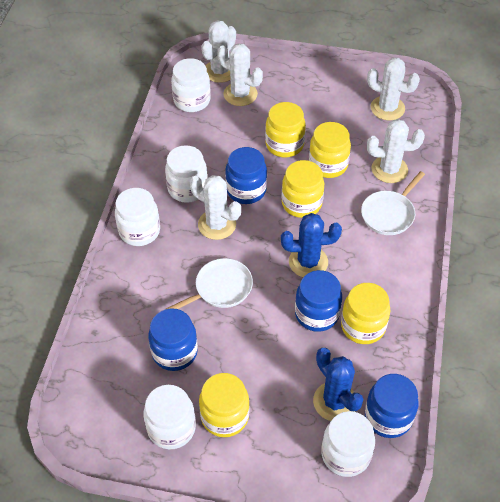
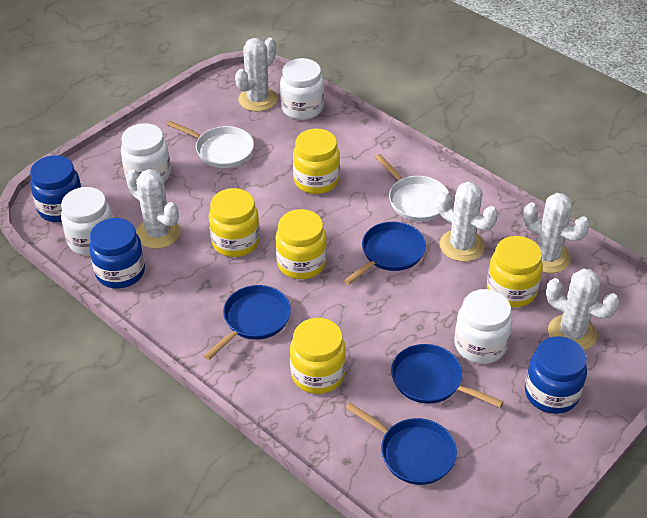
blue cactus: [281,213,342,277] [313,348,363,421] = 2 -> none = 0
blue jar: [148,308,198,371] [225,147,267,204] [295,270,342,332] [365,374,418,438] = 4 -> [30,155,82,222] [89,218,145,288] [525,336,587,414] = 3
blue pan: none = 0 -> [204,285,291,360] [344,222,426,285] [346,403,457,485] [391,344,503,408] = 4
white jar: [115,188,160,246] [144,385,196,449] [165,145,208,203] [171,58,211,112] [321,411,375,477] = 5 -> [61,187,113,256] [121,123,171,182] [280,58,324,120] [454,289,512,364] = 4

